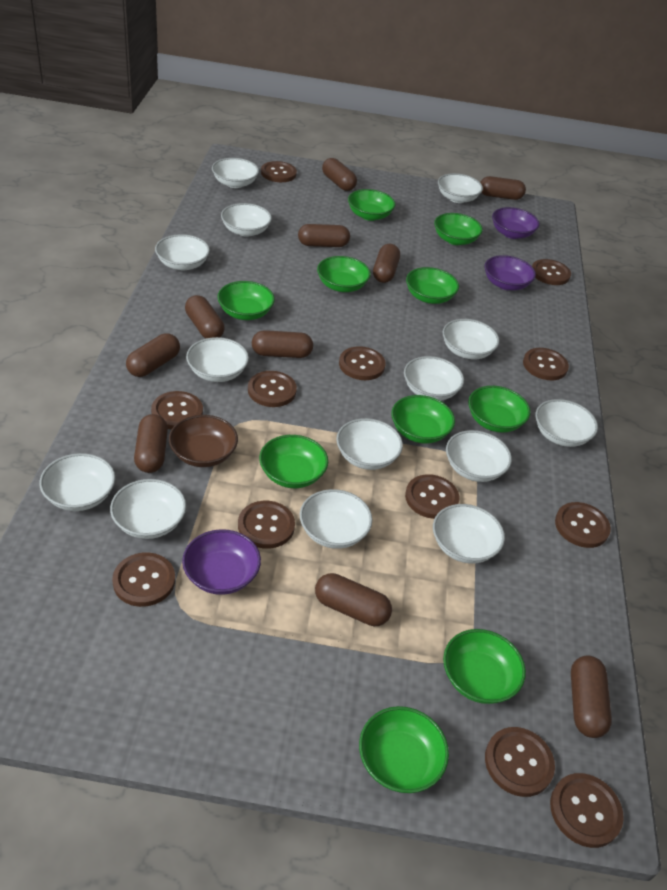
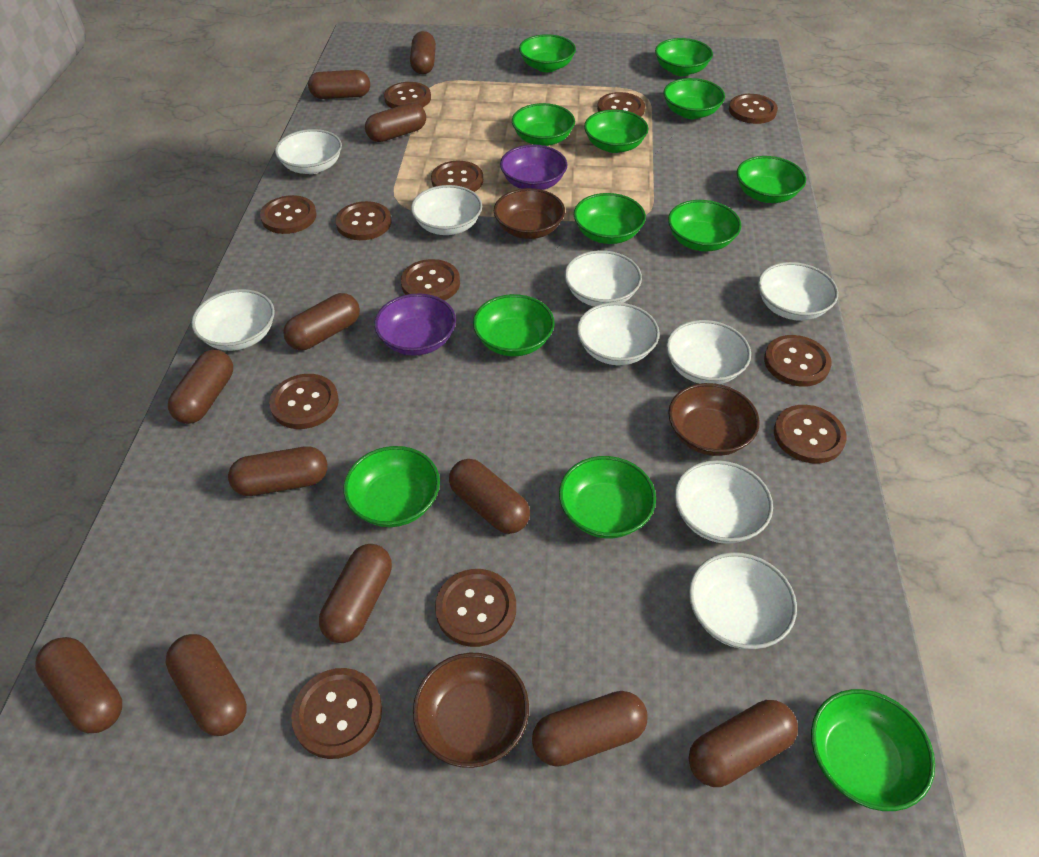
brown bowl: [169,415,238,467] = 1 -> [413,653,529,768] [494,188,565,239] [668,383,760,456] = 3
brown capsule: [126,333,180,377] [134,414,168,473] [185,295,225,338] [252,330,313,358] [298,224,350,247] [315,573,392,626] [322,158,357,191] [373,244,400,283] [480,176,526,200] [571,655,612,738] = 10 -> [35,637,122,733] [165,634,247,736] [168,350,233,424] [228,446,328,496] [283,293,360,350] [308,70,370,99] [319,544,392,643] [365,103,426,142] [410,31,436,74] [449,459,530,534] [532,691,648,767] [689,700,798,787] = 12
green bowl: [217,281,275,320] [259,435,328,488] [317,256,371,292] [348,189,396,221] [359,706,449,793] [391,395,455,444] [406,267,459,304] [434,213,483,245] [443,629,526,704] [468,386,530,433] = 10 -> [343,446,440,527] [473,294,554,356] [512,103,575,146] [519,34,576,72] [559,456,656,538] [574,193,646,244] [584,110,648,153] [655,38,713,76] [663,78,725,119] [668,200,741,251] [736,156,806,203] [811,689,935,811] = 12
purple bowl: [182,529,261,595] [484,255,536,290] [492,207,540,239] = 3 -> [374,293,456,356] [500,145,567,190] = 2
white bowl: [39,453,115,511] [110,479,186,539] [155,234,210,270] [186,337,249,382] [212,158,259,188] [221,203,272,237] [300,489,372,549] [336,418,403,470] [404,356,464,401] [433,504,505,564] [438,173,483,203] [443,319,499,359] [446,430,512,482] [535,399,598,447] = 14 -> [191,289,275,351] [275,129,342,174] [411,185,482,235] [564,250,642,307] [577,302,660,365] [666,320,751,384] [675,460,773,544] [689,552,797,649] [758,262,838,321] = 9

